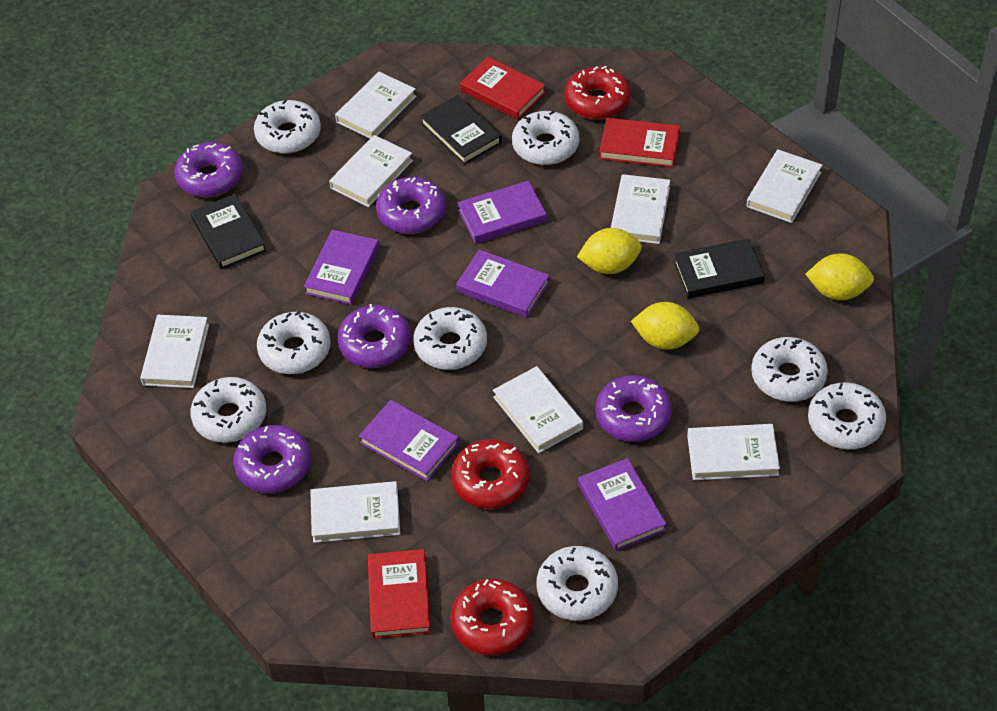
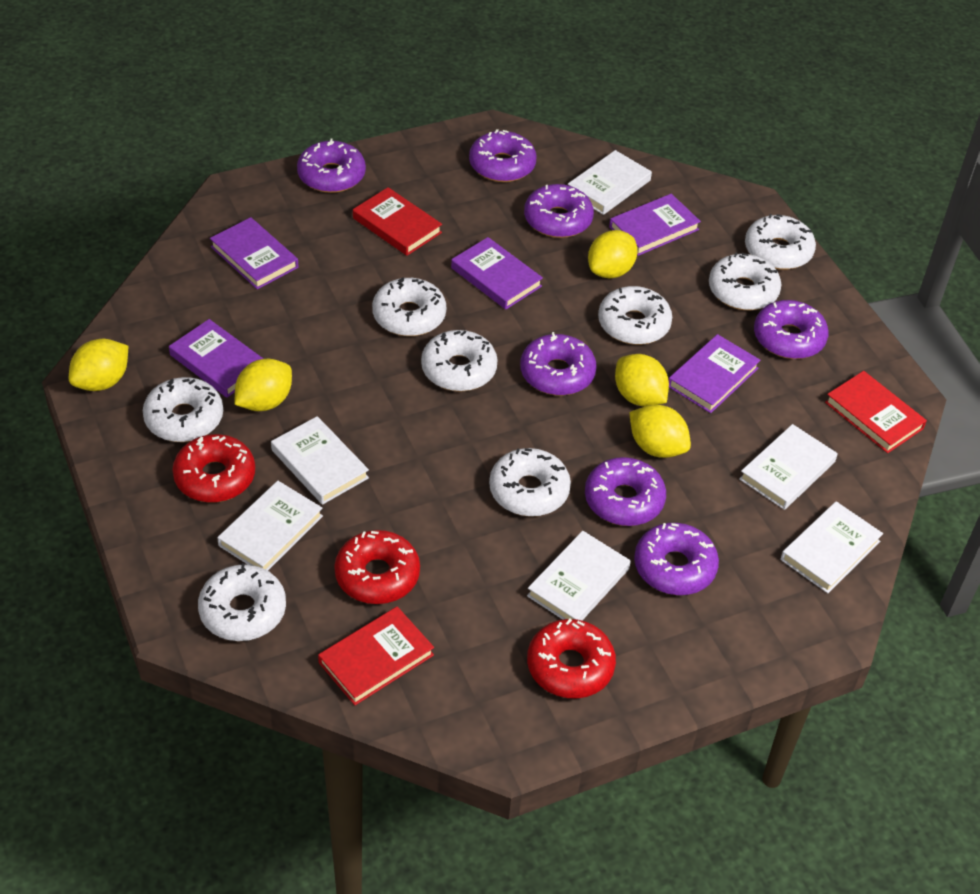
black book: [190,194,267,269] [420,95,502,165] [673,238,765,299] = 3 -> none = 0
purple donut: [175,142,243,197] [234,425,311,493] [337,304,411,368] [376,177,446,234] [596,375,672,442] = 5 -> [297,138,366,193] [469,129,537,182] [520,332,597,395] [524,184,594,238] [585,457,666,526] [634,523,719,595] [754,300,829,359] = 7
white book: [140,315,209,388] [310,481,400,543] [329,135,413,207] [335,72,416,139] [493,366,583,454] [611,174,670,244] [687,424,780,480] [747,149,822,223] = 8 -> [217,481,323,571] [271,416,369,505] [527,531,631,621] [568,150,652,215] [739,424,838,510] [781,501,883,593] = 6
yellow lemon: [577,228,642,274] [631,302,699,350] [805,253,874,300] = 3 -> [69,339,128,391] [235,359,292,411] [588,230,638,279] [615,354,669,407] [629,405,691,458] = 5

